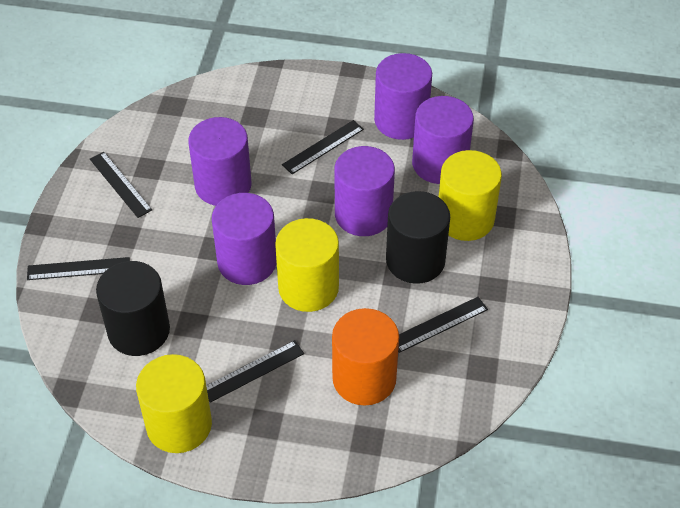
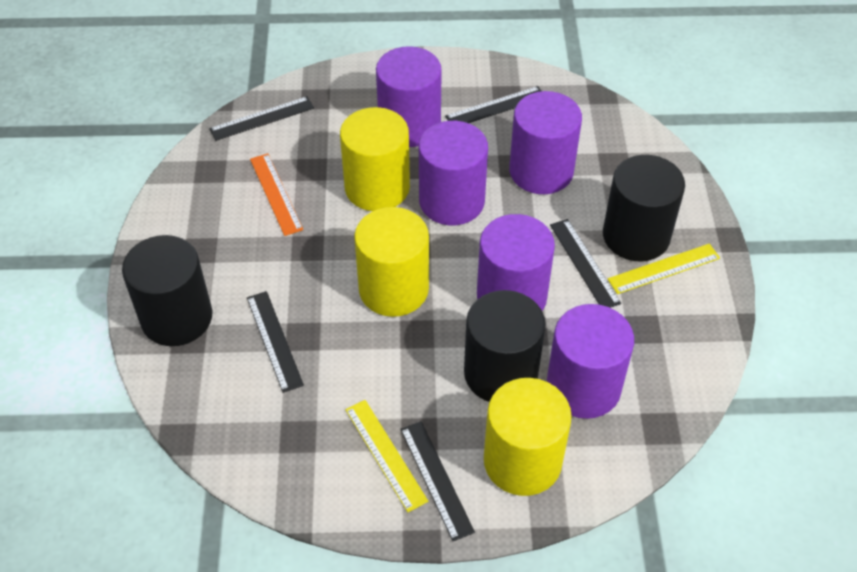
black cylinder: [96,261,170,356] [386,191,450,284] = 2 -> [122,235,212,346] [464,290,546,402] [603,155,685,262] = 3
orange cylinder: [332,308,399,406] = 1 -> none = 0
orange ruler: none = 0 -> [250,154,303,236] = 1
yellow ruler: none = 0 -> [345,400,428,512] [608,244,720,294] = 2

